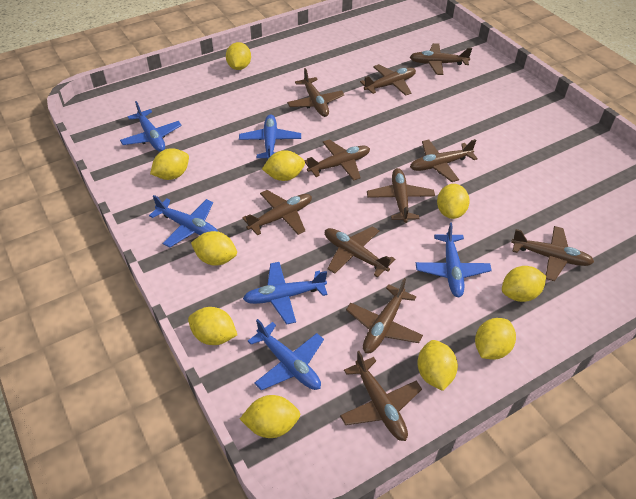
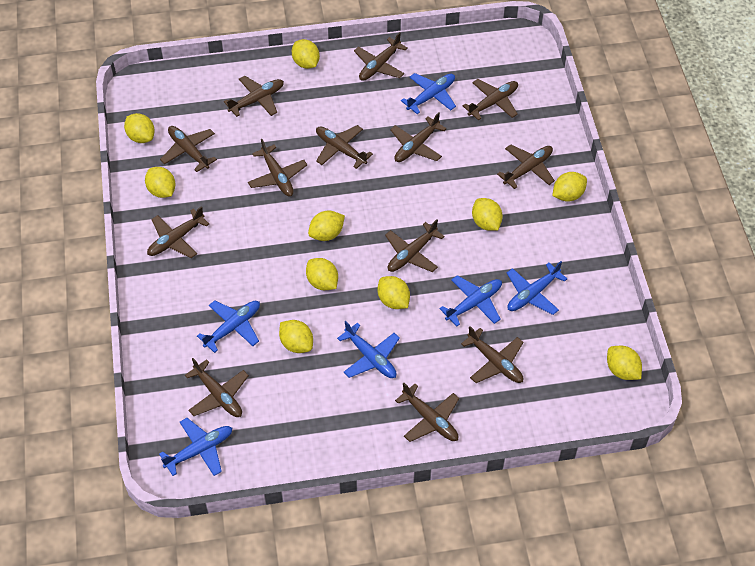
brown plane: [242,190,312,235] [287,68,345,117] [304,139,370,181] [325,226,395,278] [340,351,422,441] [346,278,423,353] [360,64,416,96] [367,168,435,223] [410,43,472,75] [410,139,478,182] [511,226,594,281] = 11 -> [147,206,209,258] [160,126,217,172] [185,358,249,417] [224,76,284,117] [248,139,307,196] [316,125,373,169] [354,32,408,81] [385,219,445,272] [390,112,447,162] [395,383,459,442] [461,326,523,383] [463,79,518,120] [497,144,555,189] = 13

